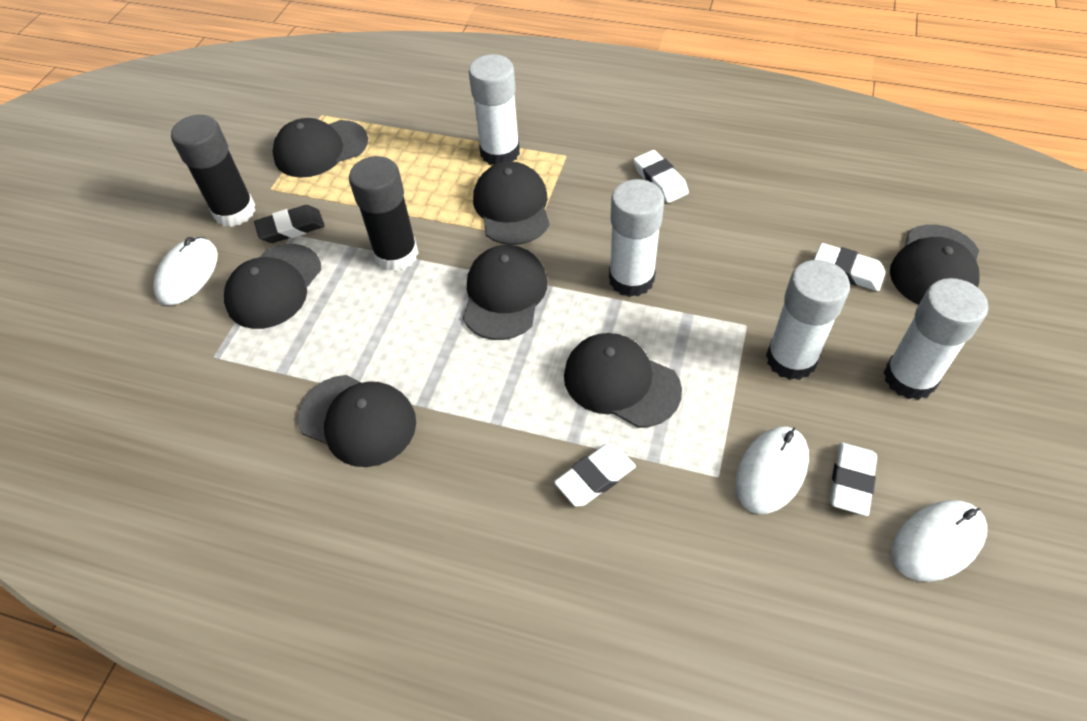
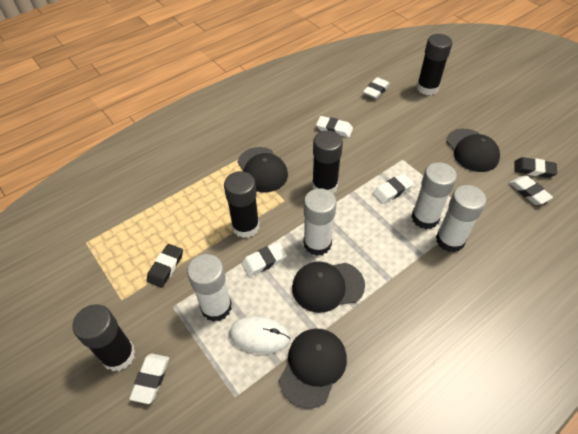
black cap: [224,244,321,329] [273,118,368,178] [298,375,416,467] [463,245,547,340] [473,161,550,245] [564,333,682,428] [890,225,980,305] = 7 -> [238,147,288,193] [279,329,347,409] [292,262,365,313] [446,129,500,172] = 4
black eraser: [254,205,325,243] = 1 -> [147,244,183,288] [514,157,557,178] = 2
black glue stick: [171,115,255,227] [349,156,418,271] = 2 -> [72,304,136,371] [224,171,259,238] [312,130,343,194] [417,34,452,95] = 4
white eraser: [554,443,636,506] [634,150,689,203] [814,243,886,291] [830,443,877,516] = 4 -> [129,354,169,404] [241,242,287,277] [316,116,353,138] [363,77,390,99] [373,174,414,204] [510,176,553,205] = 6
white mouse: [153,237,218,305] [736,426,809,514] [891,500,987,582] = 3 -> [229,316,291,354] = 1

